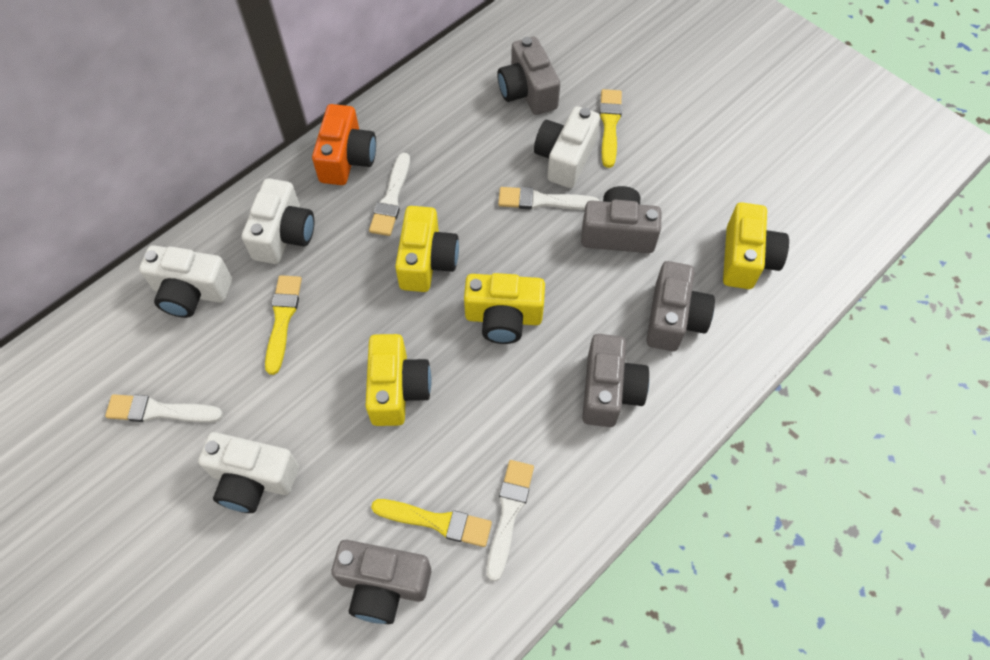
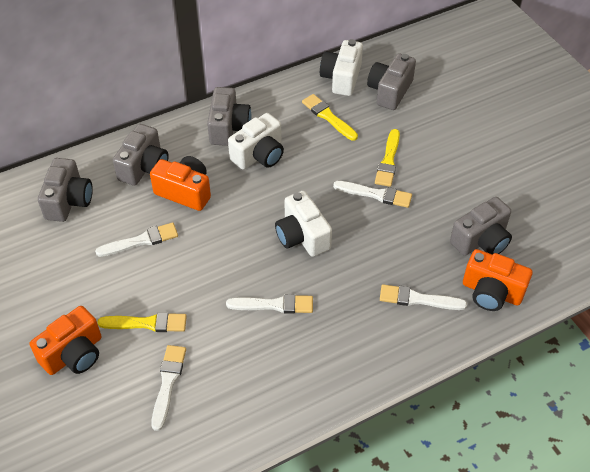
orange camera: [312,104,376,185] = 1 -> [30,306,101,375] [150,156,211,211] [463,249,533,311] = 3
white brush: [105,394,223,422] [369,153,410,236] [487,460,534,581] [498,187,600,210] = 4 -> [95,222,178,257] [151,345,186,431] [226,294,313,314] [333,181,412,208] [380,284,467,310] = 5
white camera: [139,245,232,318] [198,432,299,513] [242,178,314,264] [534,106,600,188] = 4 -> [228,113,284,170] [275,191,332,257] [320,39,363,96] = 3
yellow camera: [365,334,432,426] [395,206,459,292] [464,273,545,344] [723,202,789,289] = 4 -> none = 0

